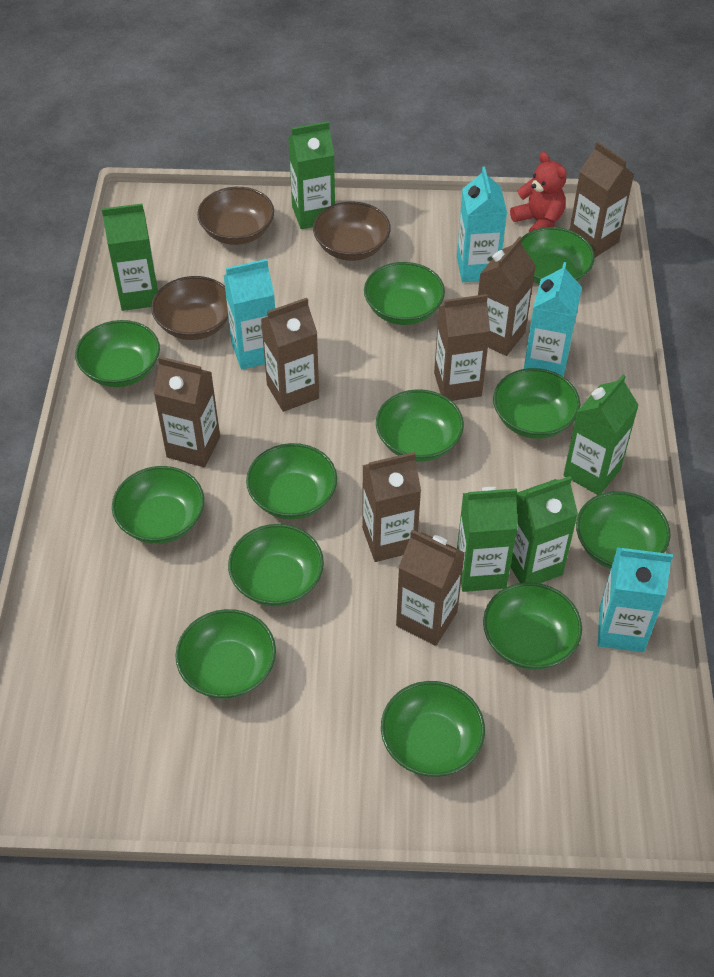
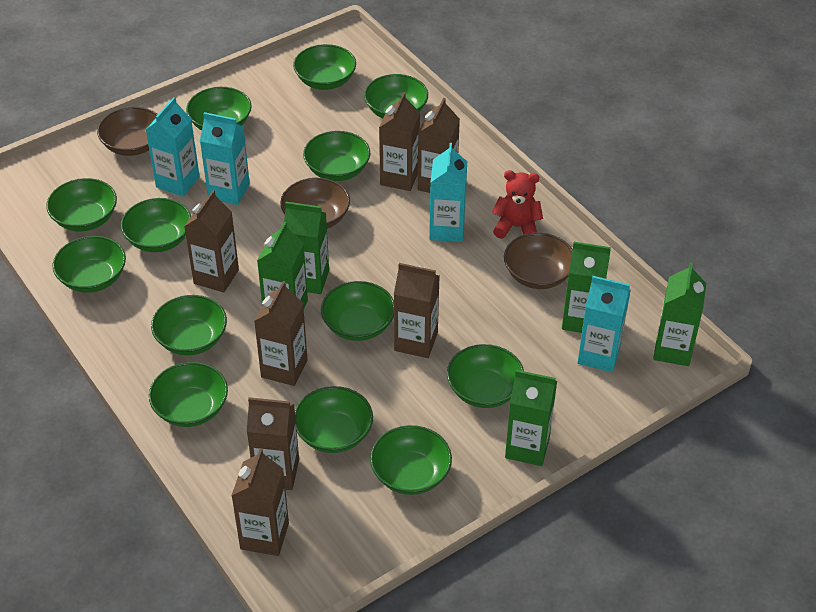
green bowl: [75,320,160,387] [112,466,204,544] [175,609,276,699] [228,524,324,606] [246,443,337,519] [364,262,445,325] [376,389,464,462] [381,681,485,777] [483,582,582,670] [493,368,580,439] [521,227,595,284] [576,491,671,569] = 12 -> [46,178,117,231] [53,236,126,293] [121,198,191,252] [149,362,228,427] [151,295,227,355] [186,87,252,130] [293,44,356,90] [295,386,373,453] [303,131,370,181] [321,281,394,341] [364,74,428,119] [370,425,452,495] [447,344,524,408] = 13

